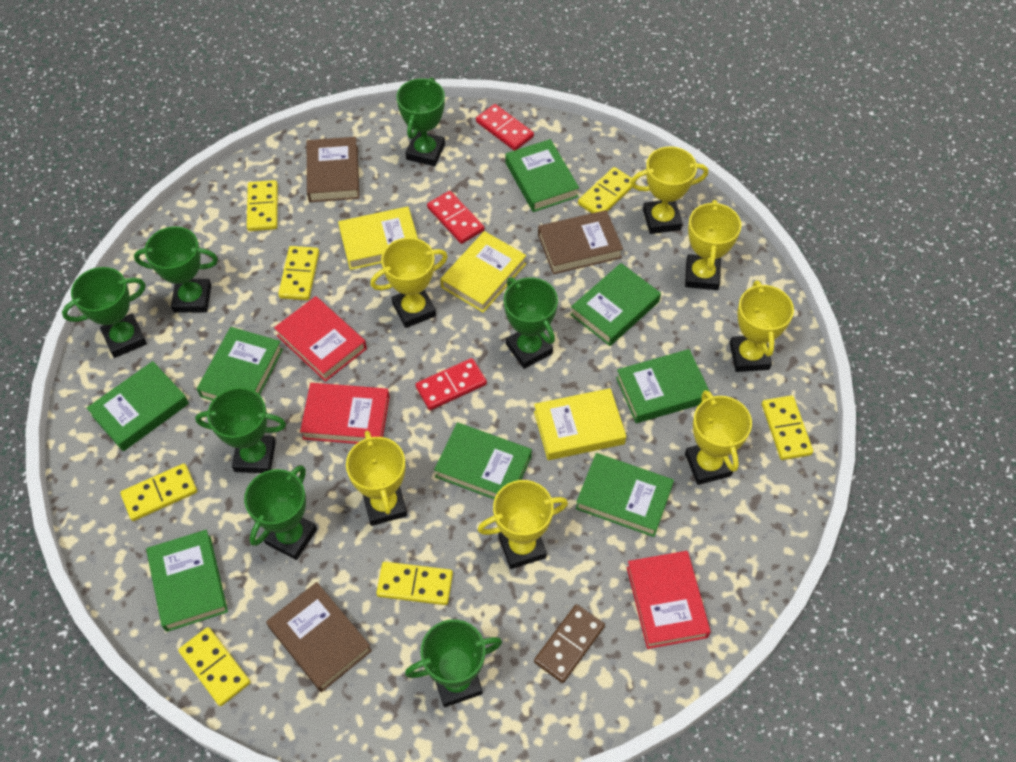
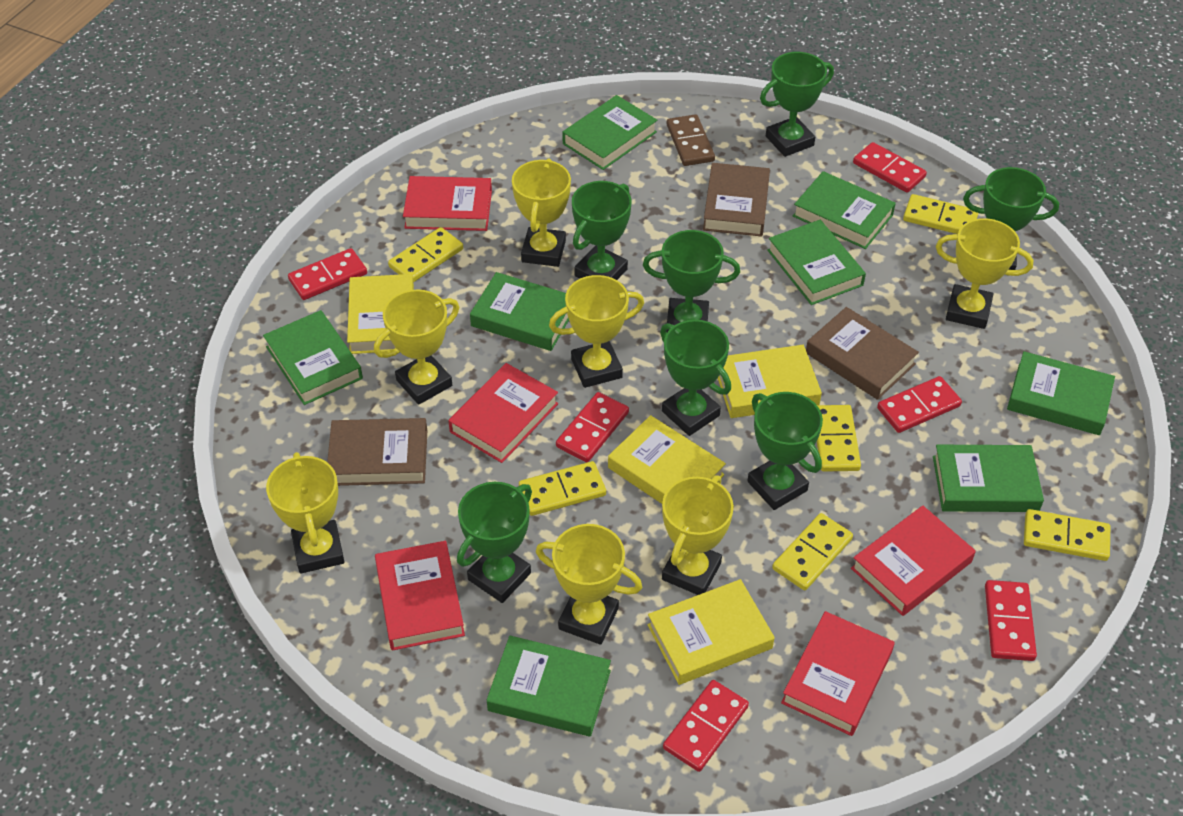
red book: [274,296,367,382] [300,383,390,444] [627,551,711,649] = 3 -> [375,541,465,651] [403,176,492,231] [448,363,558,463] [781,611,895,736] [851,505,976,616] = 5
red domino: [415,358,487,410] [427,191,484,244] [476,104,534,151] = 3 -> [288,248,367,300] [556,392,629,462] [663,680,749,772] [853,142,927,193] [877,376,962,433] [985,580,1037,661] = 6
yellow book: [338,207,418,270] [440,231,526,313] [534,388,626,460] = 3 -> [347,274,414,354] [608,415,726,504] [647,579,775,685] [718,345,822,418] = 4
yellow domino: [120,464,197,521] [178,627,250,706] [247,180,278,231] [278,246,319,300] [376,562,453,605] [578,167,636,213] [762,395,813,460] = 7 -> [388,227,463,282] [519,461,606,516] [772,513,853,590] [817,405,861,472] [903,194,979,234] [1024,509,1110,561] = 6

